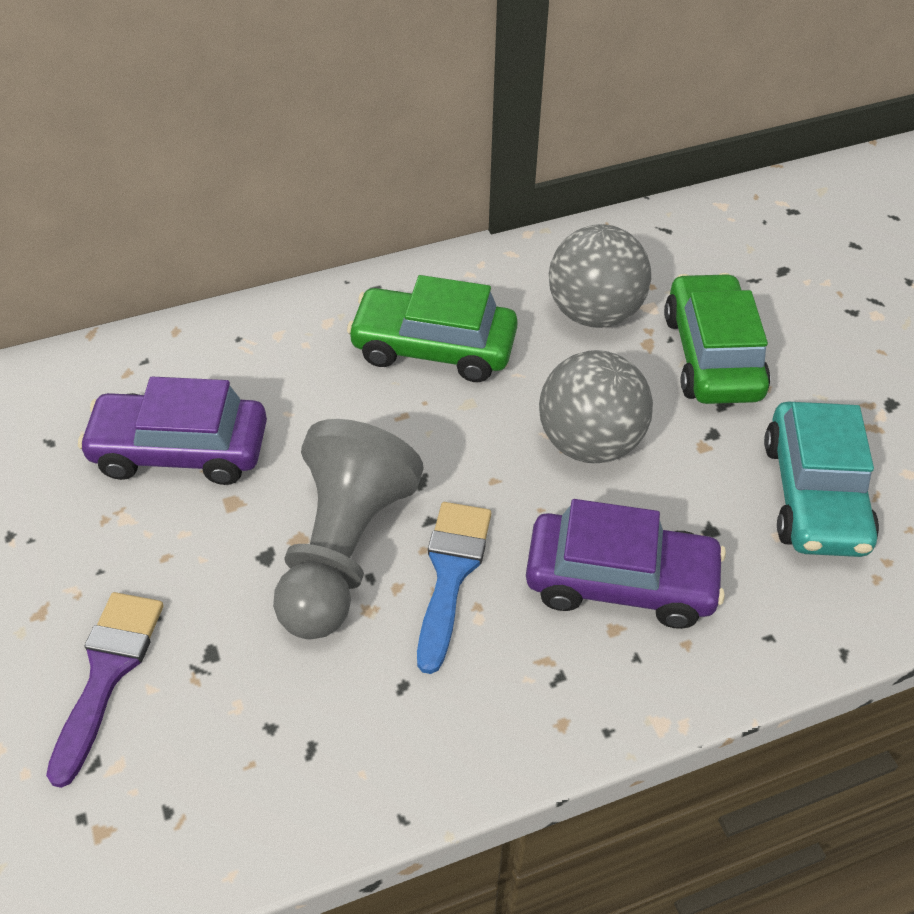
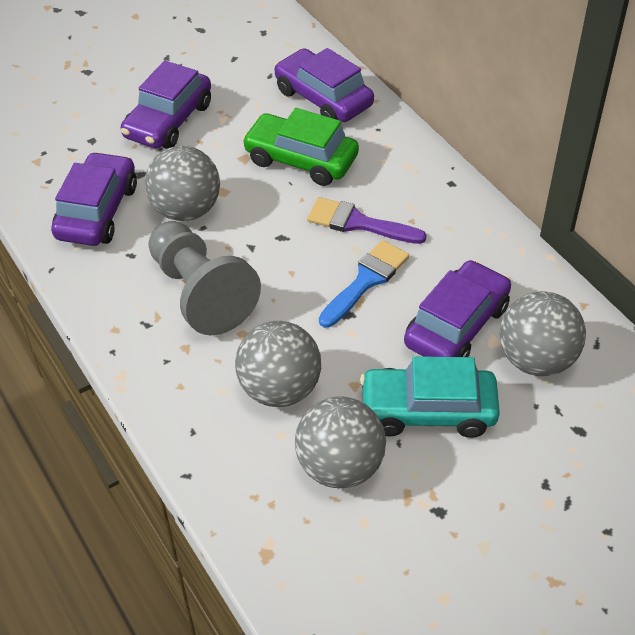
green car: [347,275,518,382] [664,273,770,404] = 2 -> [242,108,359,186] = 1
grey ball: [539,350,653,463] [549,224,651,328] = 2 -> [145,146,220,221] [235,321,321,407] [295,396,386,488] [499,291,586,376] = 4
purple car: [78,377,267,485] [526,499,726,629] = 2 -> [51,152,137,246] [121,60,211,149] [274,48,374,122] [404,260,511,357] = 4

